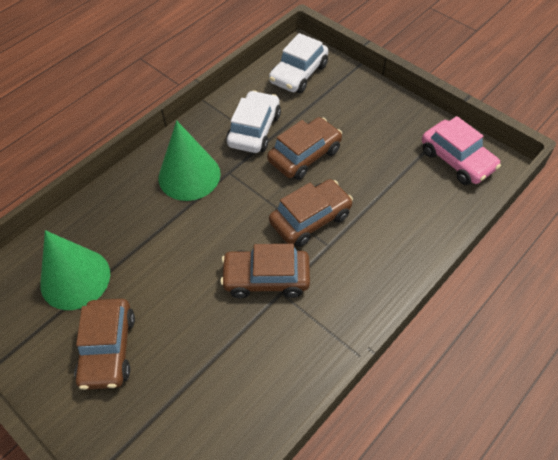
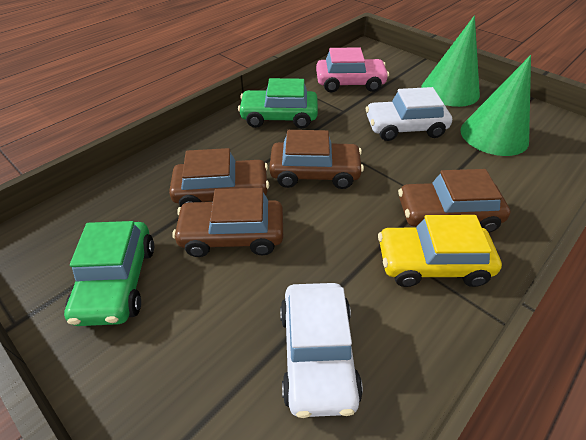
green car: none = 0 -> [64,221,154,326] [238,78,318,128] = 2
yellow car: none = 0 -> [378,215,502,287] = 1

